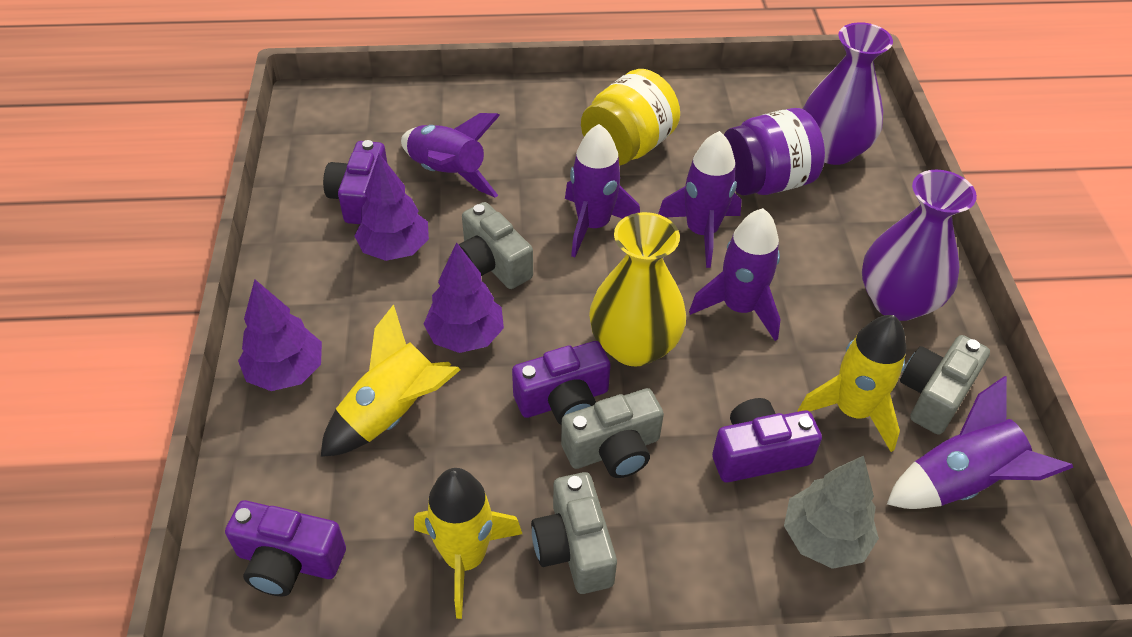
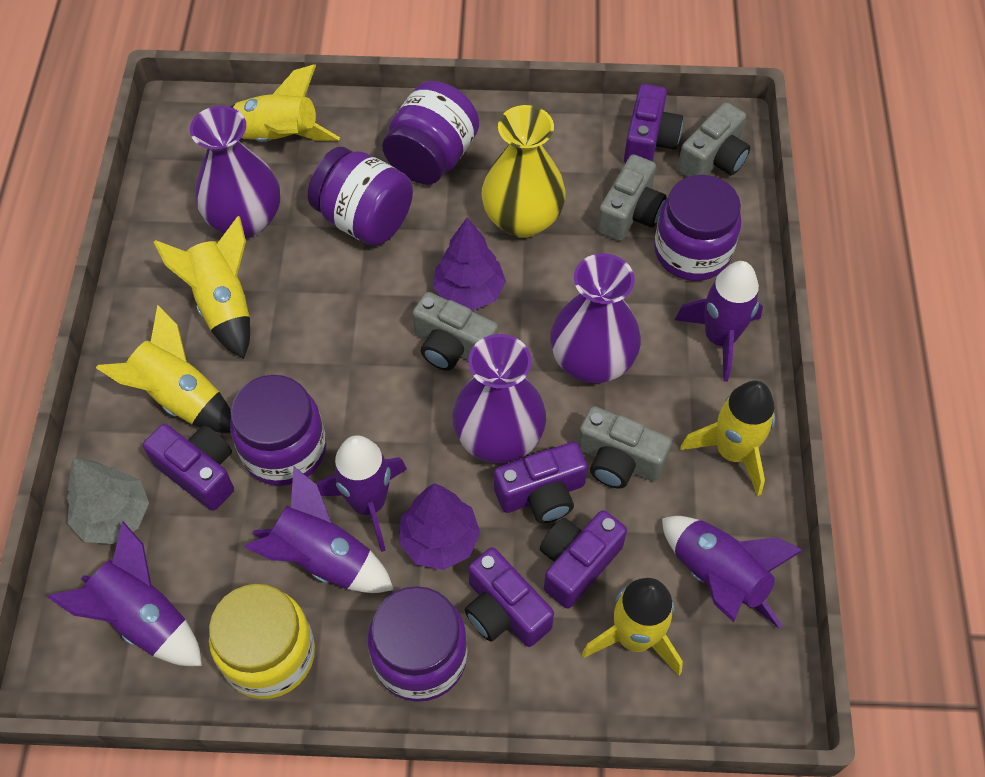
purple camera: [225,500,346,596] [323,140,387,224] [512,341,611,425] [712,398,822,482] = 4 -> [143,424,234,511] [465,547,554,647] [494,442,588,523] [540,510,627,609] [624,84,683,163] = 5
purple jar: [724,108,825,196] = 1 -> [230,375,326,486] [308,147,413,246] [368,586,468,702] [382,81,479,184] [654,175,741,281] = 5
purple tree: [238,279,322,391] [354,154,429,261] [424,243,504,353] = 3 -> [399,483,481,570] [433,217,506,311] = 2
purple vase: [803,22,893,165] [862,170,977,321] = 2 -> [190,106,280,239] [453,334,546,463] [550,253,641,384] = 3
yellow rocket: [321,304,461,457] [414,468,522,619] [797,315,906,452] = 3 -> [96,305,231,433] [154,216,250,359] [230,64,340,142] [582,578,683,676] [681,381,775,496] = 5

